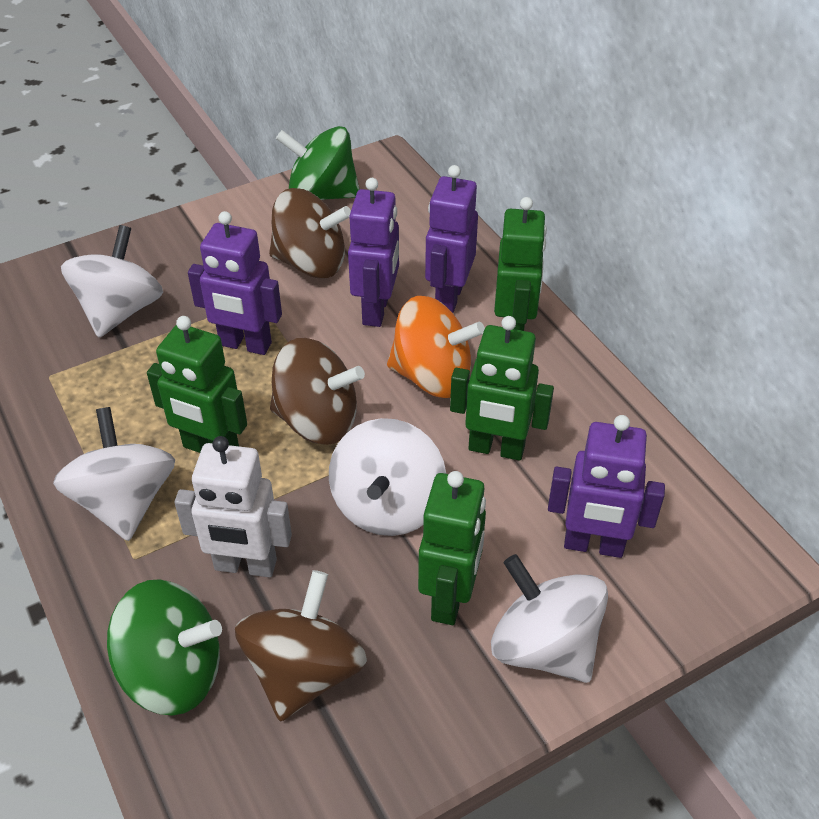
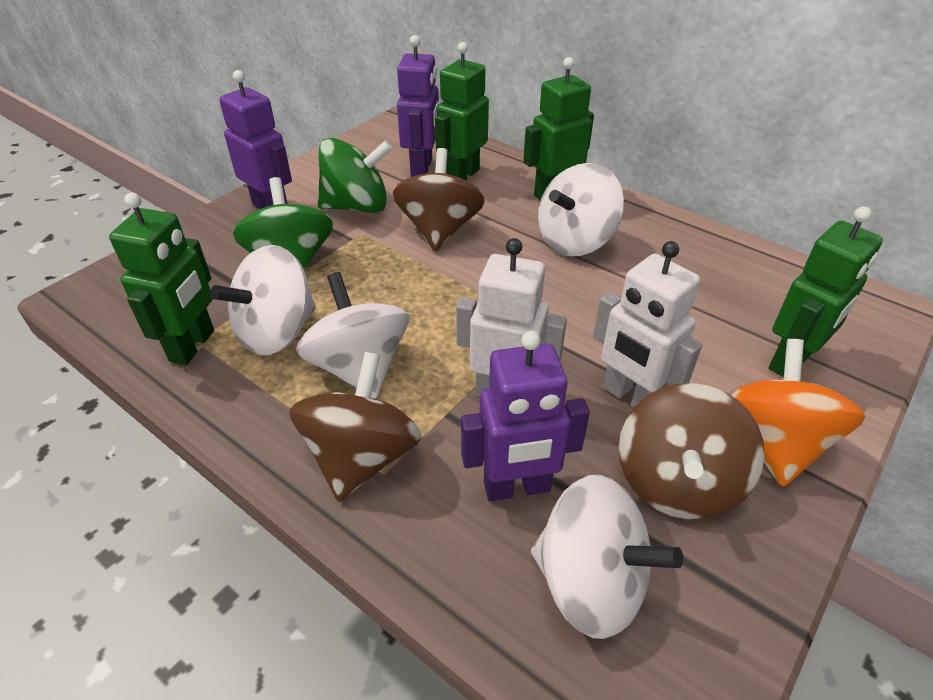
purple robot: [188,211,282,355] [348,178,399,327] [425,165,478,313] [548,415,665,558] = 4 -> [219,70,292,209] [397,35,439,177] [461,331,590,501] = 3
white robot: [174,436,292,577] = 1 -> [456,238,567,396] [593,241,702,408] = 2

